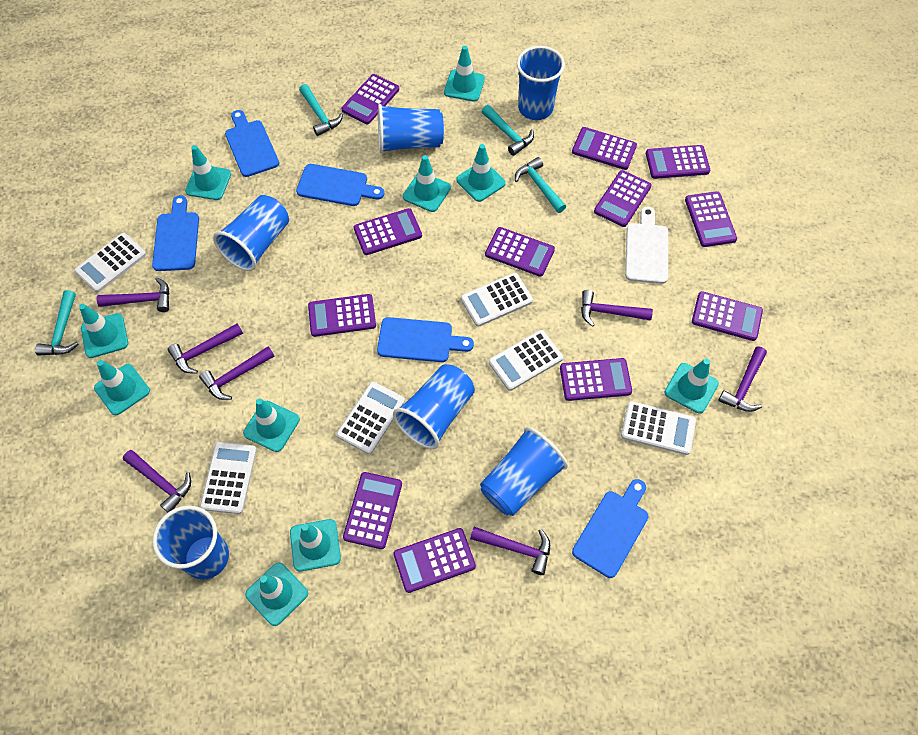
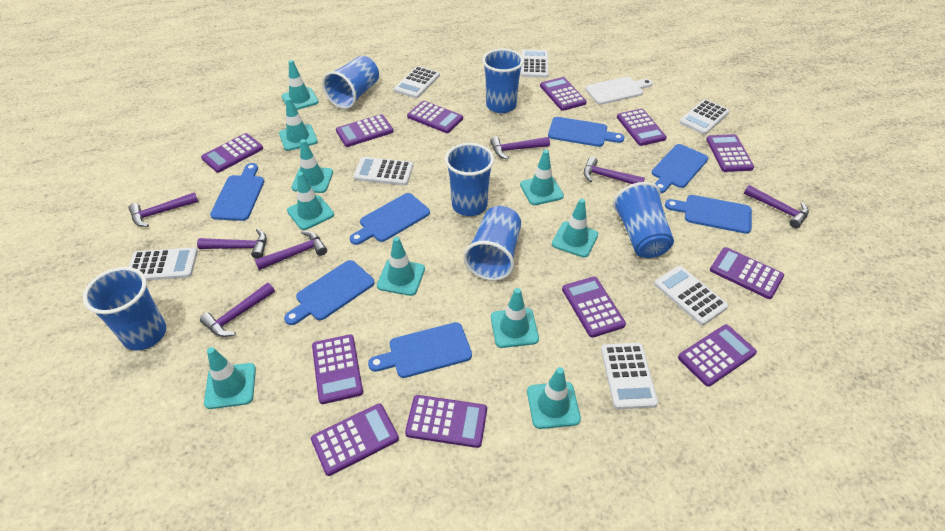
blue cutting board: [152,195,199,271] [225,110,279,177] [296,164,384,206] [377,317,474,362] [572,479,649,578] = 5 -> [210,163,264,221] [284,260,374,325] [350,193,430,245] [368,322,472,378] [548,117,624,147] [652,144,708,193] [665,195,752,234] = 7
turquoise hammer: [35,290,78,356] [299,84,343,136] [482,105,534,156] [515,157,566,213] = 4 -> none = 0
white calculator: [74,233,146,293] [200,442,257,514] [336,382,405,454] [461,273,533,327] [489,330,563,391] [621,401,696,455] = 6 -> [129,247,198,280] [353,157,413,185] [394,66,440,98] [521,49,548,78] [601,343,658,409] [654,266,728,325] [679,99,730,135] = 7

